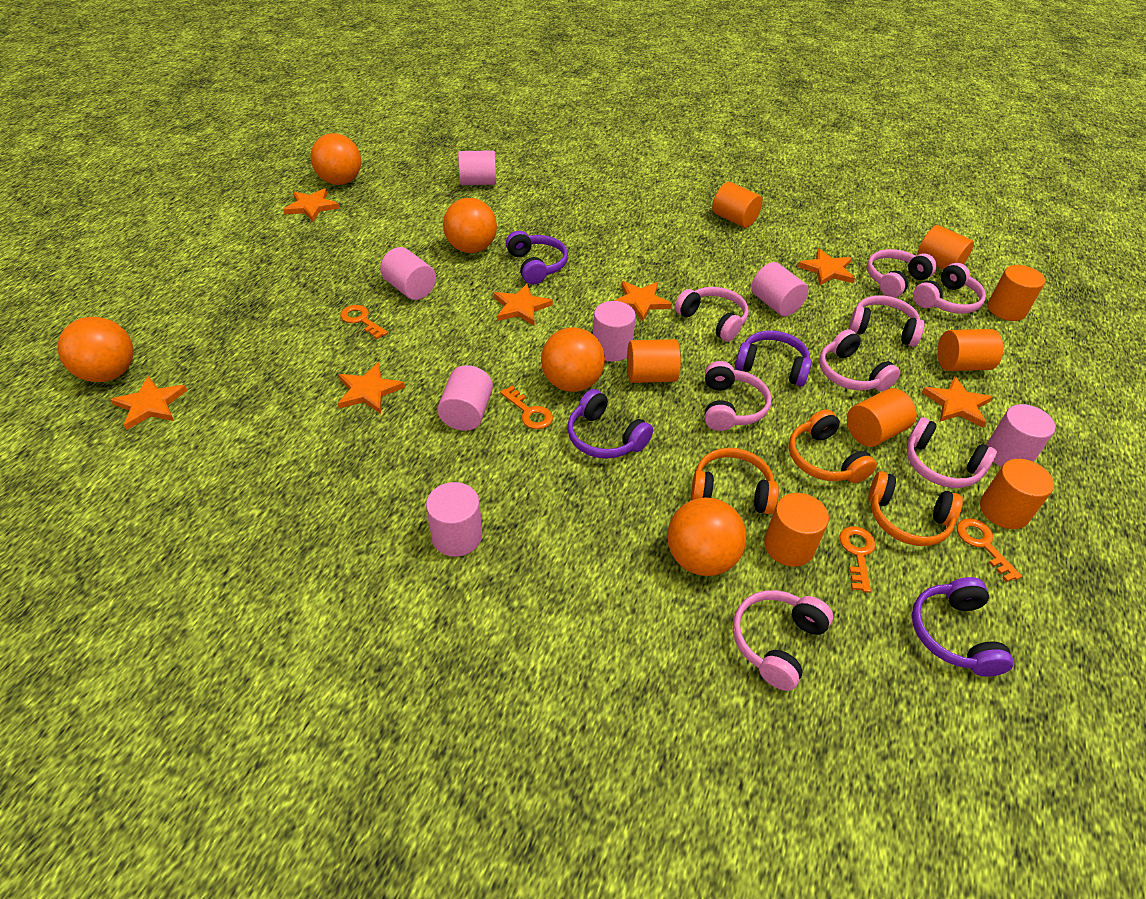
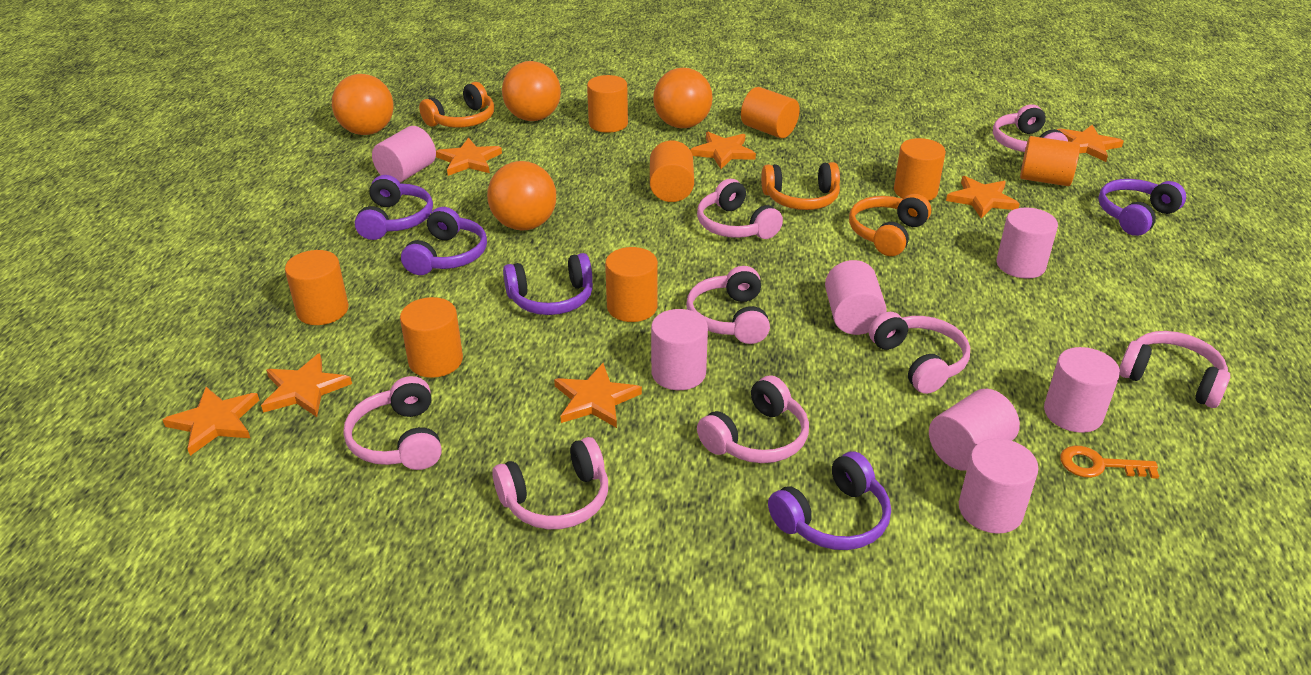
orange ball: [58,317,134,382] [311,133,361,185] [443,198,497,253] [541,327,605,392] [667,497,747,576] = 5 -> [332,74,394,135] [487,161,556,231] [502,61,561,121] [653,68,713,128] = 4
orange key: [340,305,388,339] [500,386,553,429] [839,526,876,593] [957,518,1022,582] = 4 -> [1060,445,1159,479] = 1
purple headphones: [506,231,568,284] [567,389,653,459] [735,331,812,386] [912,577,1014,677] = 4 -> [355,175,433,240] [401,207,487,275] [503,253,593,315] [768,451,891,550] [1098,179,1186,236] = 5

